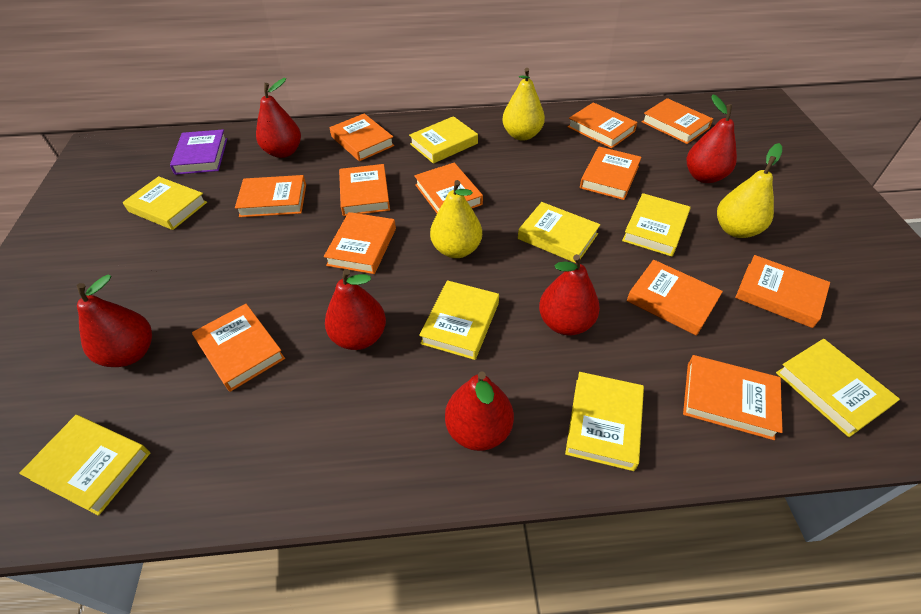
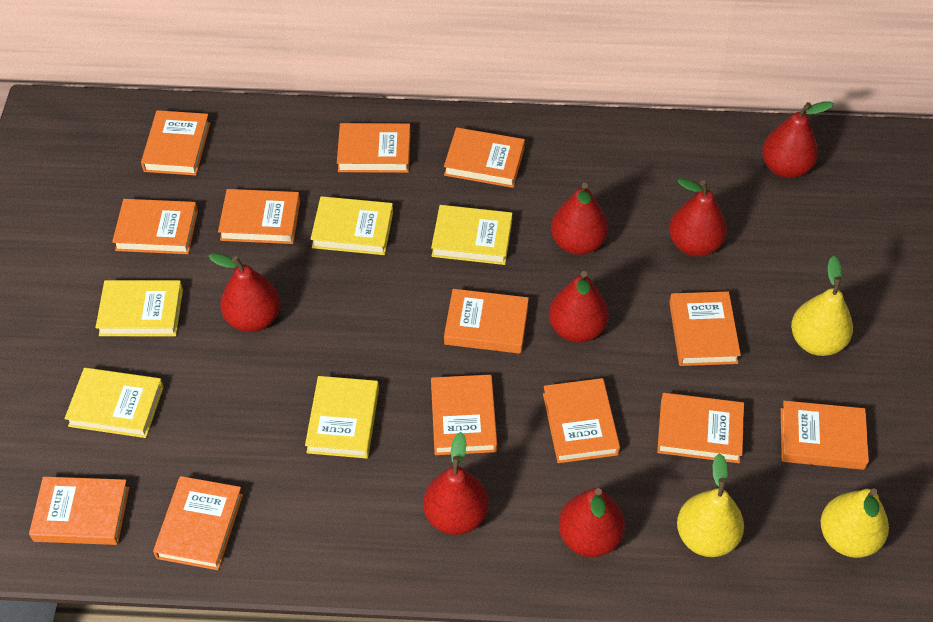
orange book: [192,304,285,392] [235,175,306,217] [324,212,396,274] [330,113,394,161] [339,164,390,216] [414,163,483,213] [568,102,638,149] [580,147,642,200] [627,260,723,336] [642,98,713,144] [683,355,783,440] [735,255,830,328] = 12 -> [29,477,129,545] [112,199,198,254] [141,110,210,176] [153,476,243,570] [218,189,300,244] [337,123,411,173] [431,375,497,455] [444,127,525,188] [444,289,529,354] [543,378,620,463] [657,393,744,463] [669,291,741,366] [781,401,869,470] = 13
purple book: [170,129,227,175] = 1 -> none = 0
red pear: [77,274,152,367] [256,78,301,158] [325,269,386,350] [445,371,514,451] [539,254,600,335] [687,94,737,183] = 6 -> [208,253,281,332] [423,432,489,535] [549,271,609,343] [551,183,608,255] [559,488,625,557] [669,178,727,257] [762,101,834,178] = 7
yellow book: [19,415,150,516] [123,176,207,230] [409,116,478,164] [419,280,499,360] [518,202,600,263] [565,372,644,471] [622,193,691,257] [776,339,900,437] = 8 -> [65,368,164,438] [95,280,183,336] [305,376,379,459] [311,196,393,255] [431,205,512,265] = 5

